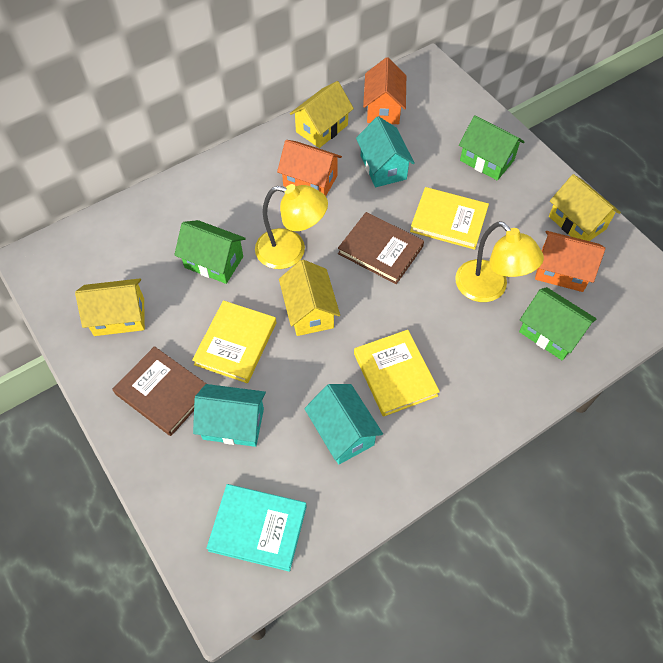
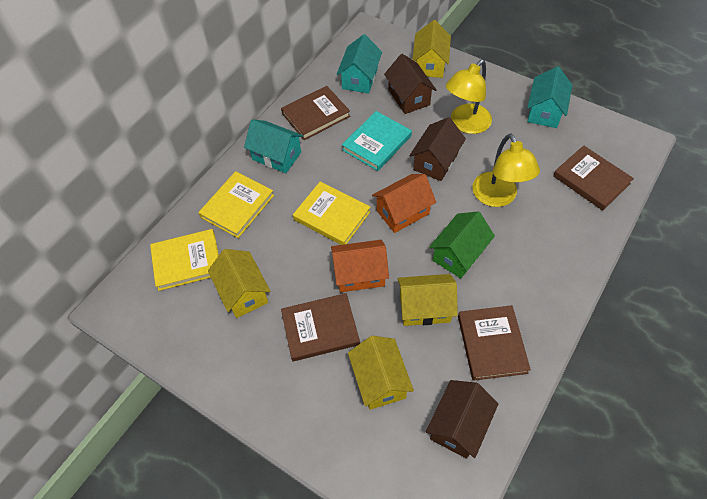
brown book: [113,346,206,436] [338,212,424,284] = 2 -> [281,86,350,140] [281,293,360,362] [458,305,531,381] [553,145,634,211] = 4
brown house: none = 0 -> [384,54,437,114] [409,117,466,181] [426,380,498,459] = 3
green house: [174,220,246,284] [459,115,524,181] [519,287,596,361] = 3 -> [429,212,495,278] = 1
orange house: [277,140,342,196] [363,57,406,124] [535,231,605,292] = 3 -> [331,240,389,292] [372,174,436,233] = 2

